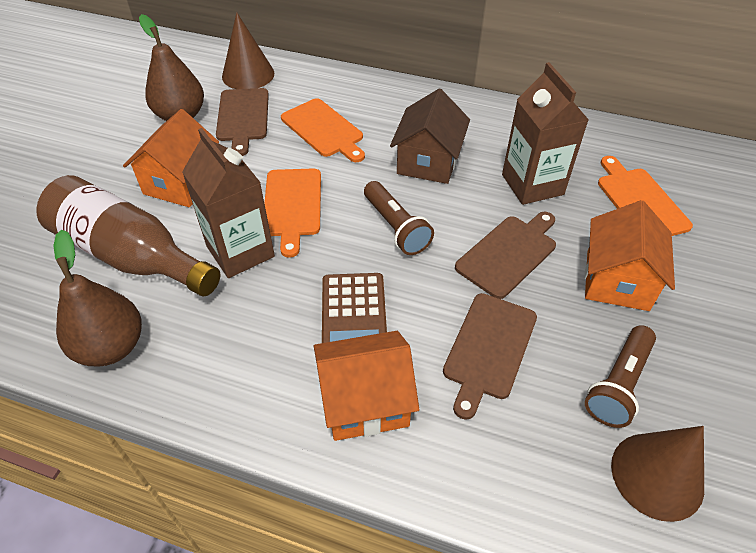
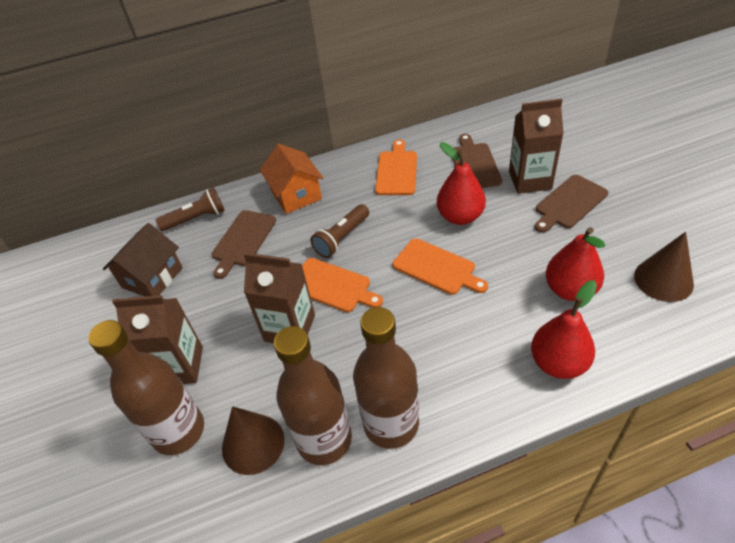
brown bottle: [36,175,220,296] = 1 -> [88,320,204,455] [274,326,352,465] [353,307,419,449] = 3
brown calculator: [322,273,387,343] = 1 -> none = 0
brown carton: [182,128,275,278] [502,62,589,205] = 2 -> [112,295,203,384] [244,253,315,343] [509,99,564,194] = 3
brown pear: [53,229,142,366] [139,14,204,121] = 2 -> none = 0
orange house: [123,109,219,207] [314,331,419,441] [585,200,675,311] = 3 -> [260,144,324,214] = 1
red pear: none = 0 -> [437,142,486,225] [531,280,597,379] [546,227,606,301] = 3

